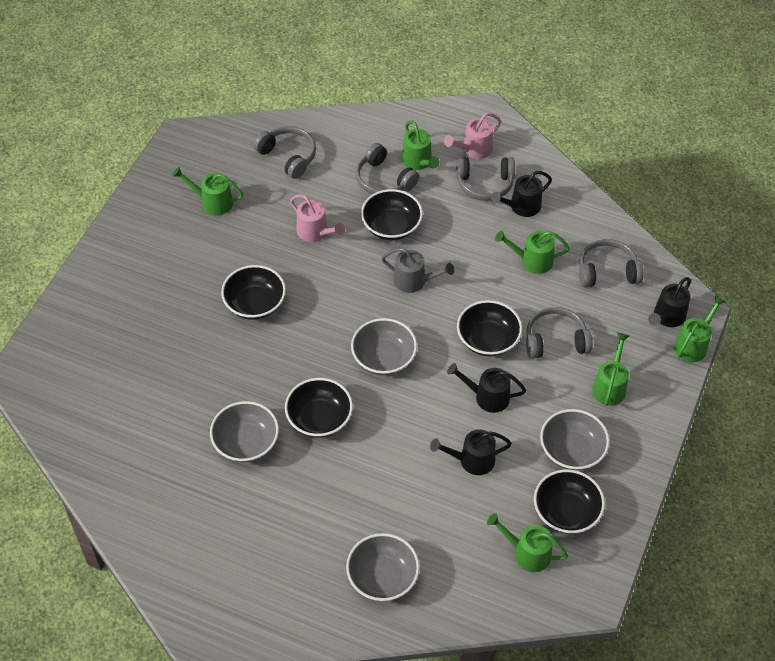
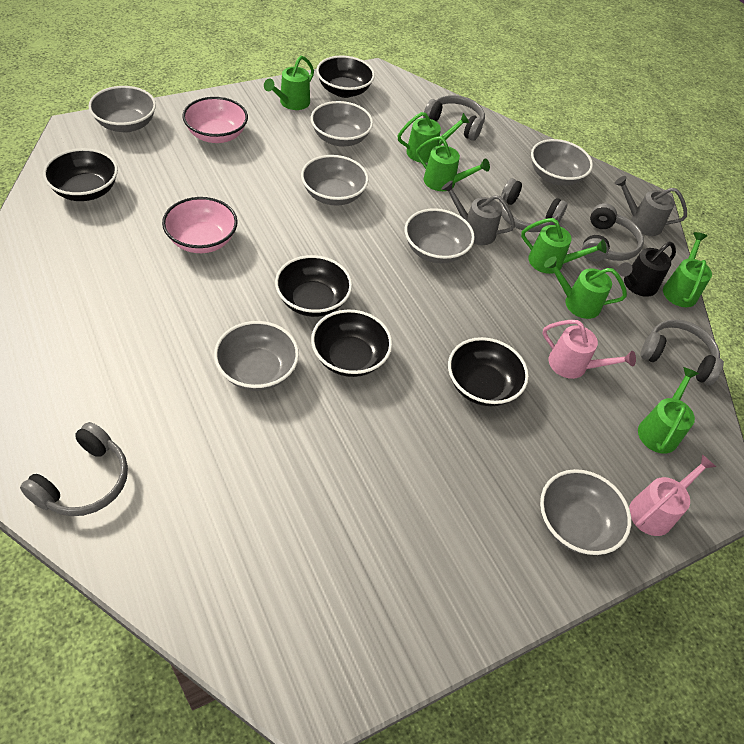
black watering can: [430,429,512,475] [447,363,526,413] [491,171,552,217] [648,277,691,327] = 4 -> [618,242,676,297] = 1
green watering can: [172,167,243,215] [402,121,440,170] [487,513,568,572] [495,231,570,274] [592,333,629,406] [674,296,726,362] = 6 -> [264,56,314,110] [398,112,470,163] [416,136,490,191] [521,218,607,274] [544,256,627,319] [638,367,699,454] [663,232,712,307] = 7
grey bowl: [210,401,279,462] [346,533,420,601] [351,318,417,375] [540,409,610,470] = 4 -> [88,86,156,132] [214,321,299,391] [301,155,369,206] [311,101,373,147] [405,208,475,263] [531,139,593,186] [540,469,631,555] = 7
grey watering can: [382,248,454,293] = 1 -> [441,181,515,245] [614,176,687,236] = 2
pink bowl: none = 0 -> [162,197,238,253] [182,97,248,143] = 2

